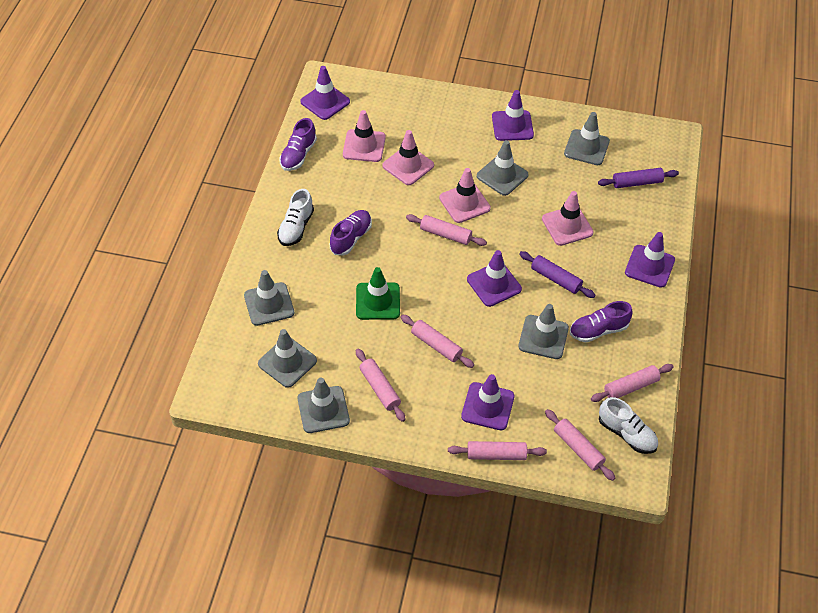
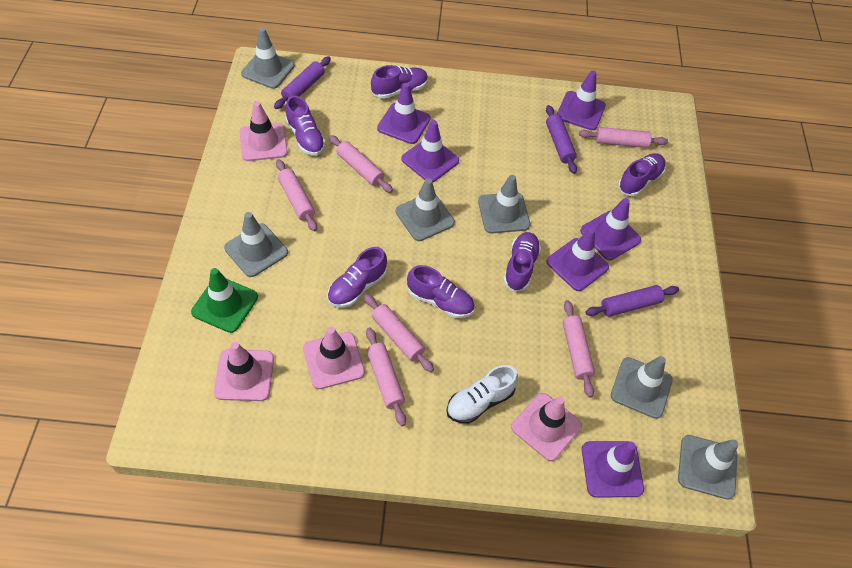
purple rolling pin: [519,251,596,298] [598,168,679,188] = 2 -> [274,56,331,109] [546,105,577,174] [585,285,679,317] = 3
purple shoe: [280,118,317,171] [329,210,372,256] [570,301,633,342] = 3 -> [285,95,326,155] [327,247,387,308] [371,65,428,99] [407,265,475,318] [503,232,541,291] [618,153,666,196] = 6
purple traffic cone: [300,66,350,120] [461,374,514,430] [467,250,522,307] [492,90,534,141] [625,232,675,288] = 5 -> [377,83,431,144] [401,120,459,183] [546,228,609,291] [557,71,606,130] [580,198,641,260] [582,441,644,498] = 6
white shoe: [277,189,314,246] [599,397,658,454] = 2 -> [446,365,518,424] = 1

